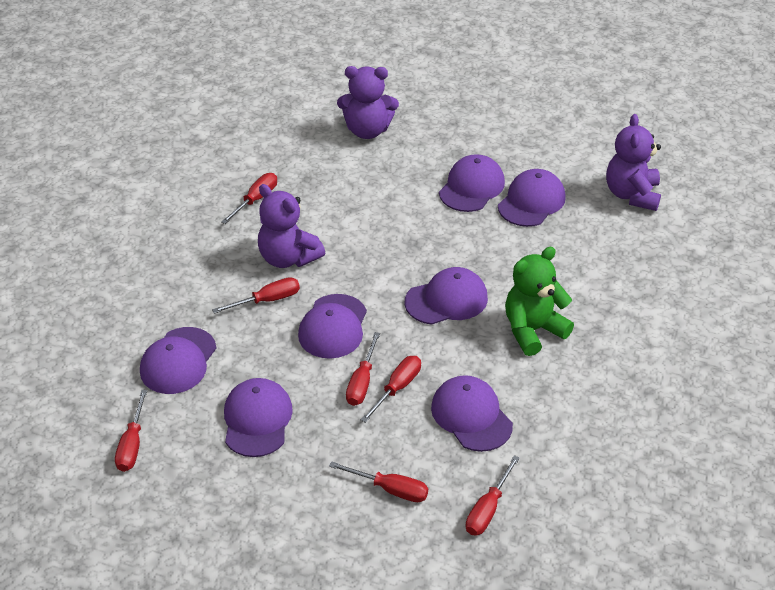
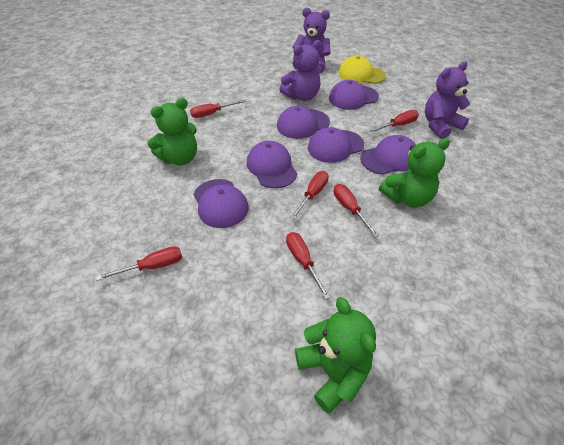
green teddy bear: [505,247,574,356] = 1 -> [147,98,197,165] [295,297,376,413] [379,138,450,207] = 3
purple cap: [140,327,216,394] [224,378,293,457] [298,294,367,359] [405,267,488,325] [431,375,513,452] [439,154,505,212] [498,169,566,227] = 7 -> [193,179,249,228] [247,141,297,188] [277,106,330,139] [308,127,364,163] [329,80,379,110] [360,135,416,175] = 6
red screwdriver: [115,390,147,472] [212,277,300,314] [221,173,277,224] [329,461,428,502] [346,332,380,406] [361,356,421,423] [466,455,520,536] = 7 -> [96,246,182,281] [190,99,246,118] [286,232,330,299] [290,171,329,219] [334,184,379,237] [369,110,419,133] = 6
yellow cap: none = 0 -> [338,56,386,84] = 1

